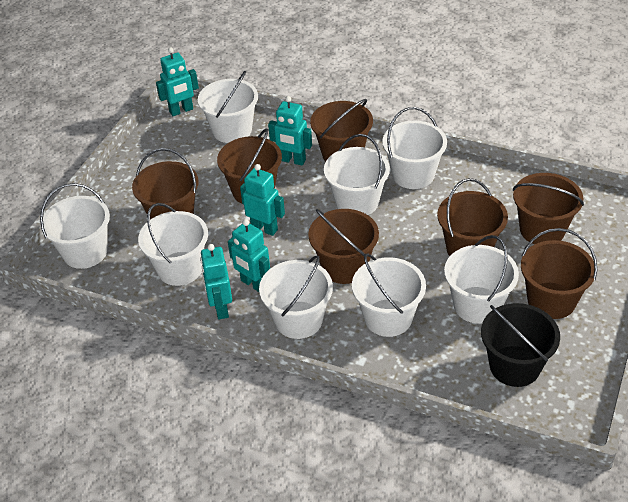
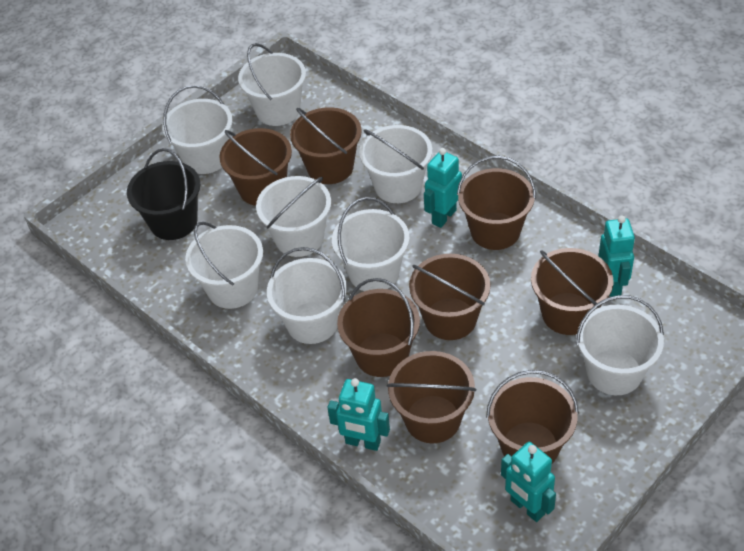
brown bucket: [132,148,198,219] [217,128,282,204] [308,209,379,284] [310,99,373,162] [437,178,508,256] [513,173,584,244] [521,228,597,319] = 7 -> [220,128,292,206] [290,107,362,184] [337,278,420,377] [387,351,476,443] [409,254,490,340] [457,156,536,250] [486,370,579,464] [531,248,613,335] = 8
turquoise robot: [156,47,199,116] [200,244,232,319] [228,219,270,292] [240,164,285,236] [268,96,312,166] = 5 -> [327,378,390,451] [424,148,462,228] [501,442,556,522] [598,216,635,297] = 4

